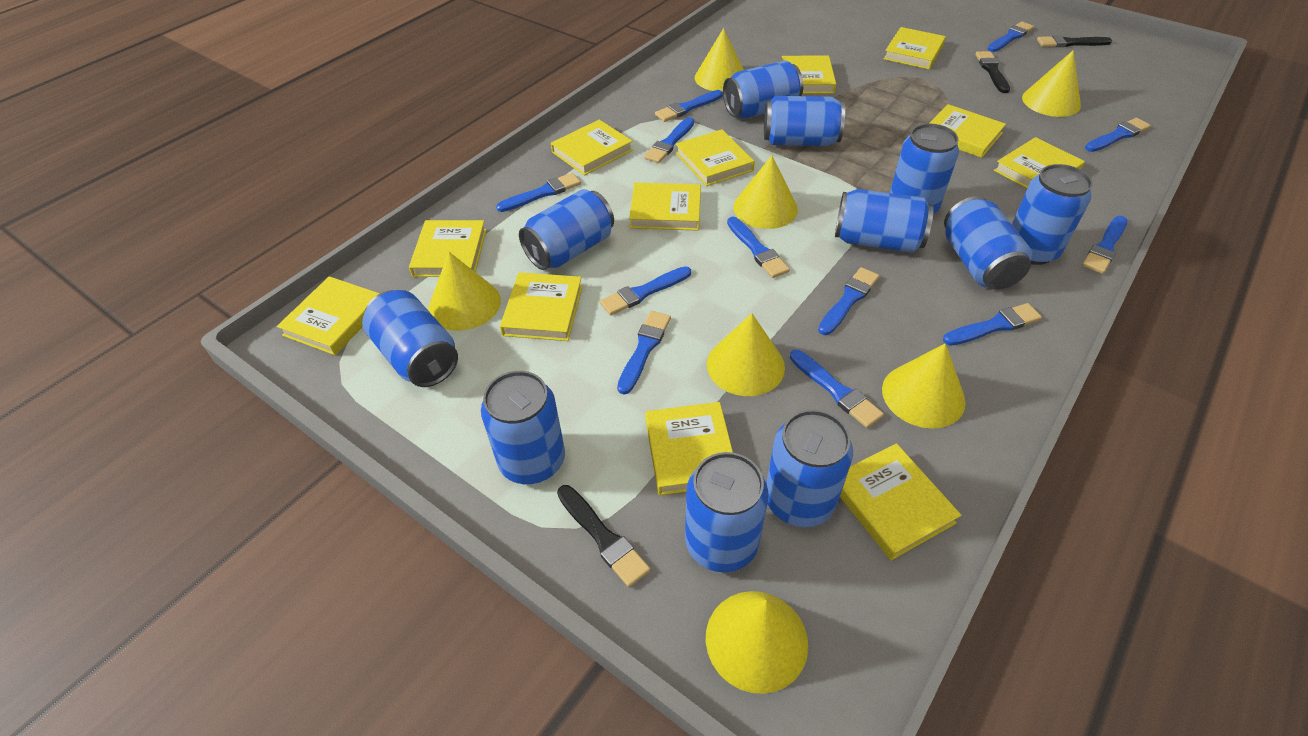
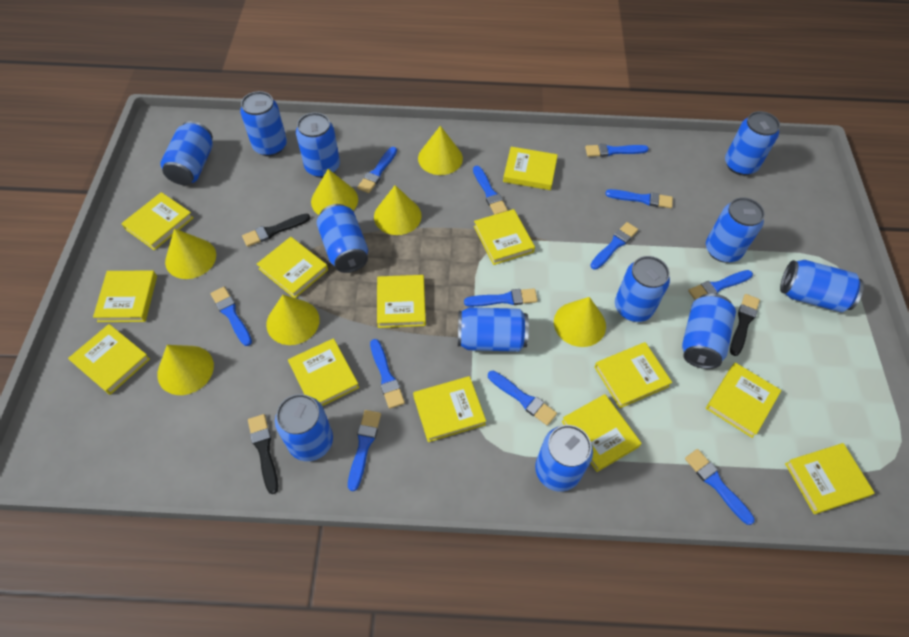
blue can: [362,290,458,387] [481,371,565,484] [519,189,614,270] [685,452,768,572] [723,61,803,118] [764,96,845,146] [766,410,853,527] [835,189,934,253] [890,124,959,214] [944,196,1032,290] [1012,164,1093,265] = 11 -> [160,121,213,185] [240,91,287,156] [275,394,333,461] [296,112,340,178] [317,204,368,273] [458,307,529,352] [535,425,593,492] [615,256,670,322] [682,294,736,369] [706,197,765,263] [725,111,780,175] [780,260,864,312] = 12
yellow book: [277,276,380,355] [409,220,487,277] [500,272,583,341] [551,120,633,176] [629,183,701,231] [645,402,733,495] [676,129,755,186] [782,56,836,94] [840,443,961,560] [884,27,946,69] [929,104,1006,158] [994,137,1085,188] = 12 -> [68,324,150,395] [93,271,157,322] [121,192,194,250] [257,237,328,298] [288,338,359,406] [377,275,426,328] [413,376,486,442] [474,209,535,265] [503,147,558,190] [562,394,642,472] [594,342,672,408] [706,363,781,438] [785,443,875,514] = 13

